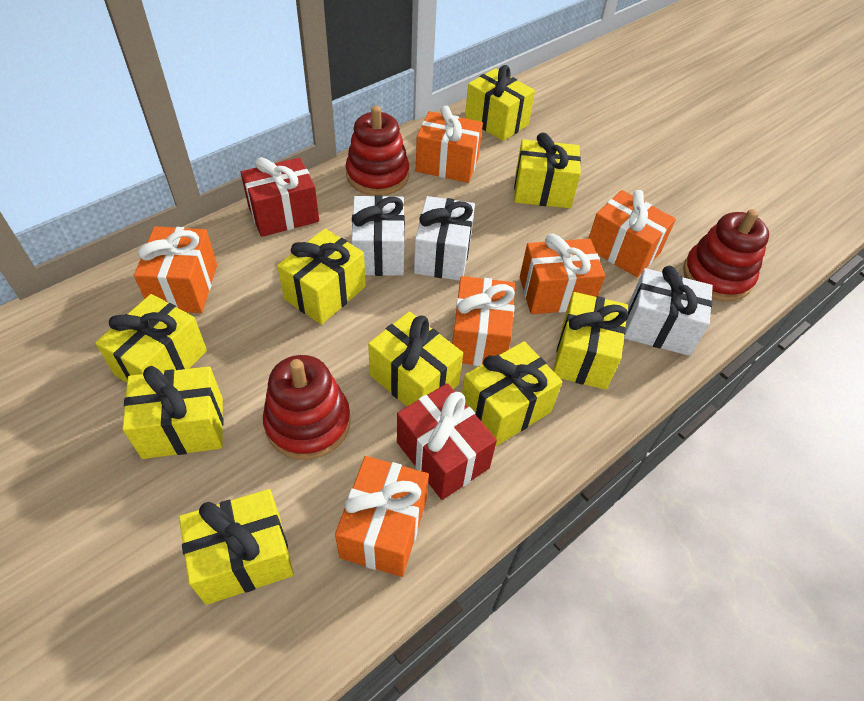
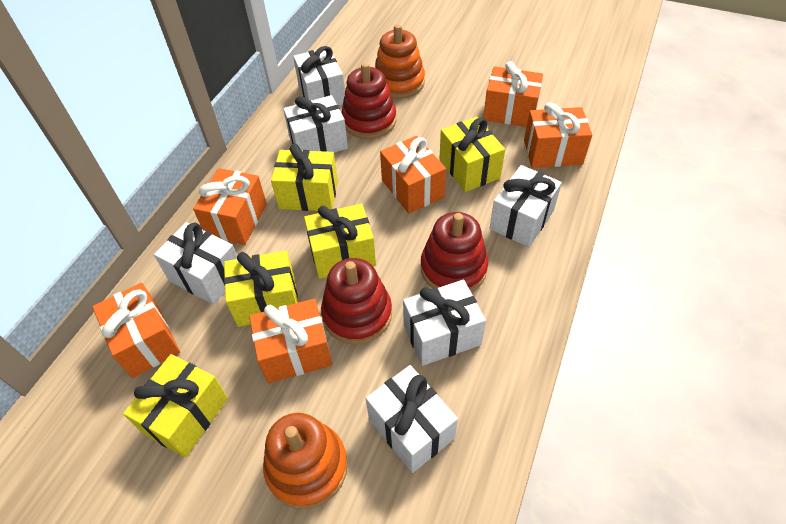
orange stacking toy: none = 0 -> [263,413,348,509] [375,24,425,99] = 2
red gift: [241,157,319,237] [397,383,497,500] = 2 -> none = 0
white gift: [351,195,405,276] [414,196,475,281] [624,266,713,356] = 3 -> [154,222,237,305] [283,95,348,153] [293,46,345,106] [365,365,458,473] [403,279,486,366] [490,165,562,247] = 6
yellow gift: [95,294,207,383] [122,366,223,459] [179,489,294,605] [277,229,366,325] [368,312,463,406] [462,341,562,447] [465,65,535,141] [514,133,581,208] [553,292,628,390] = 9 -> [123,354,228,458] [224,250,298,327] [271,144,338,211] [304,204,376,279] [439,117,505,192] = 5

